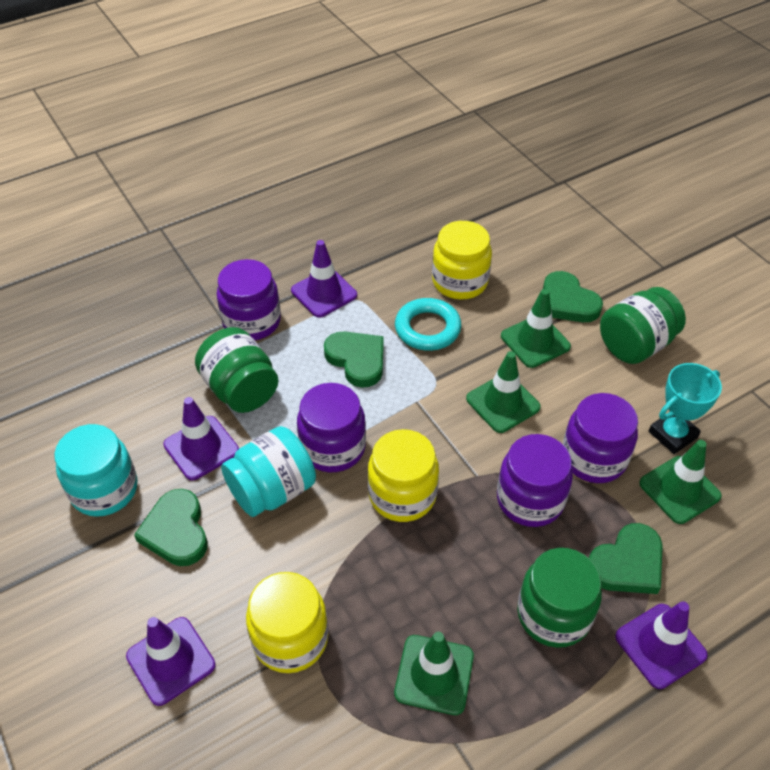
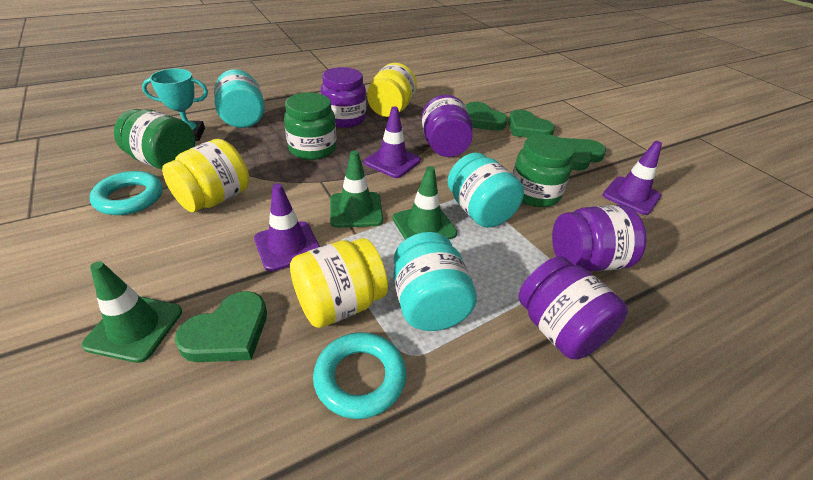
green traffic cone: [394,632,474,715] [466,351,541,433] [501,289,571,368] [639,440,722,524] = 4 -> [82,261,182,363] [330,150,383,228] [393,166,457,240] = 3
purple traffic cone: [126,617,216,706] [163,397,239,480] [291,240,357,318] [615,601,708,689] = 4 -> [254,183,320,272] [364,107,421,178] [603,141,662,215] = 3
turquoise jar: [54,424,138,517] [221,426,316,517] = 2 -> [214,69,265,128] [393,232,477,331] [448,153,524,228] = 3
turquoise ring: [395,298,461,351] = 1 -> [90,171,163,215] [313,332,406,419] = 2

